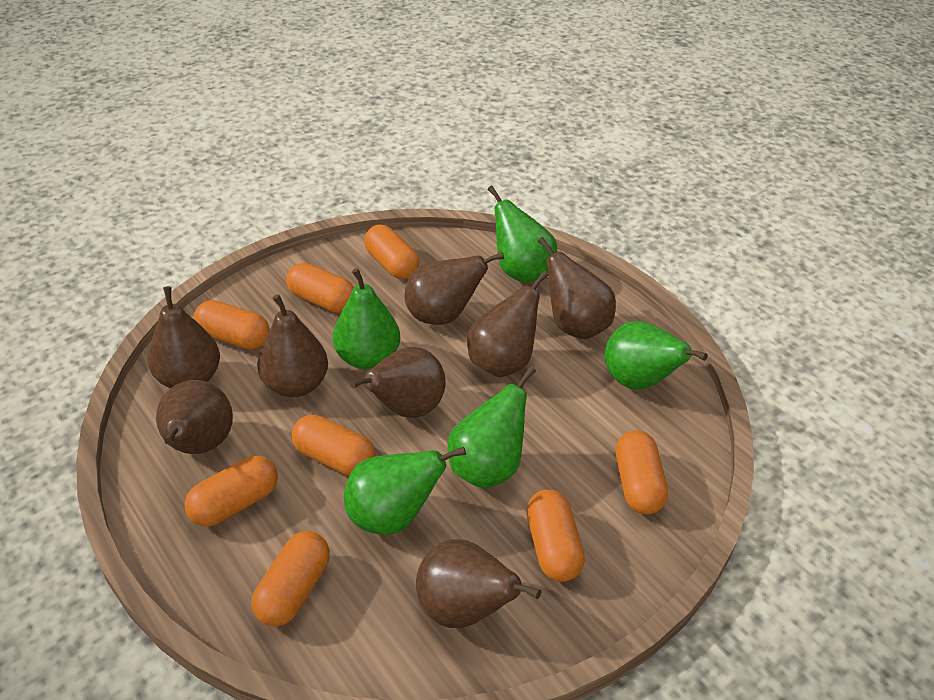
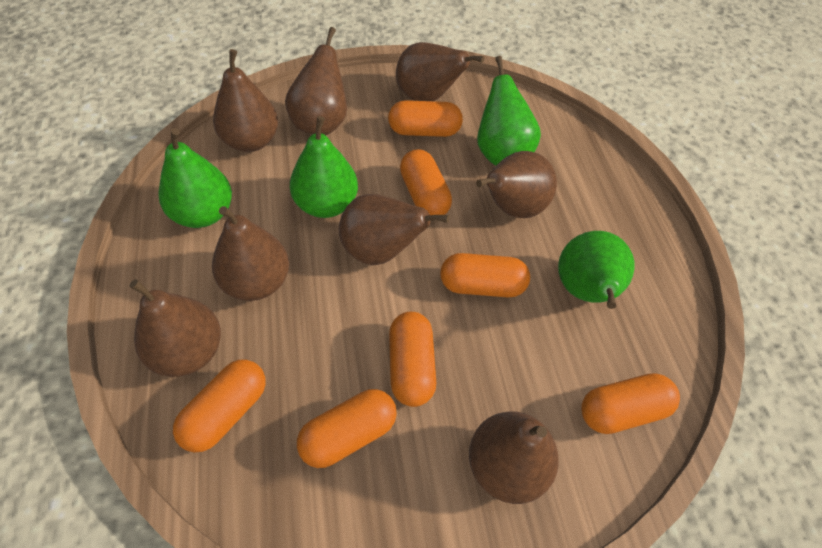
green pear: [333,268,400,370] [344,447,466,535] [447,366,536,488] [488,186,557,283] [605,321,708,390] = 5 -> [158,128,232,228] [290,116,358,218] [477,56,541,166] [558,231,635,309] = 4
orange capsule: [185,456,278,527] [194,300,270,350] [251,531,330,627] [286,263,354,313] [291,415,376,476] [364,225,420,279] [526,489,585,582] [615,430,668,515] = 8 -> [173,359,266,453] [297,389,397,468] [388,100,463,137] [389,312,436,407] [400,149,452,215] [440,253,530,297] [581,373,680,434] = 7

